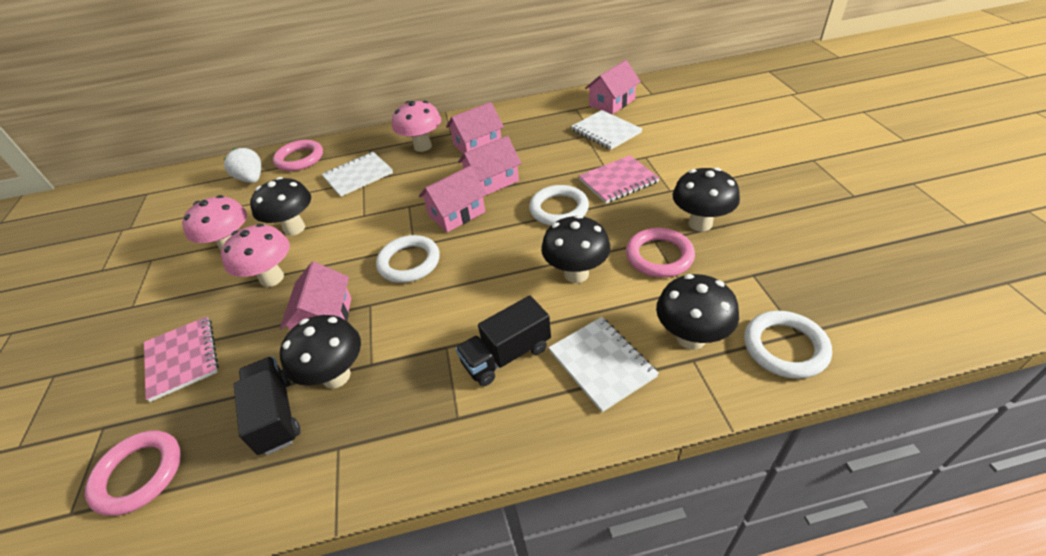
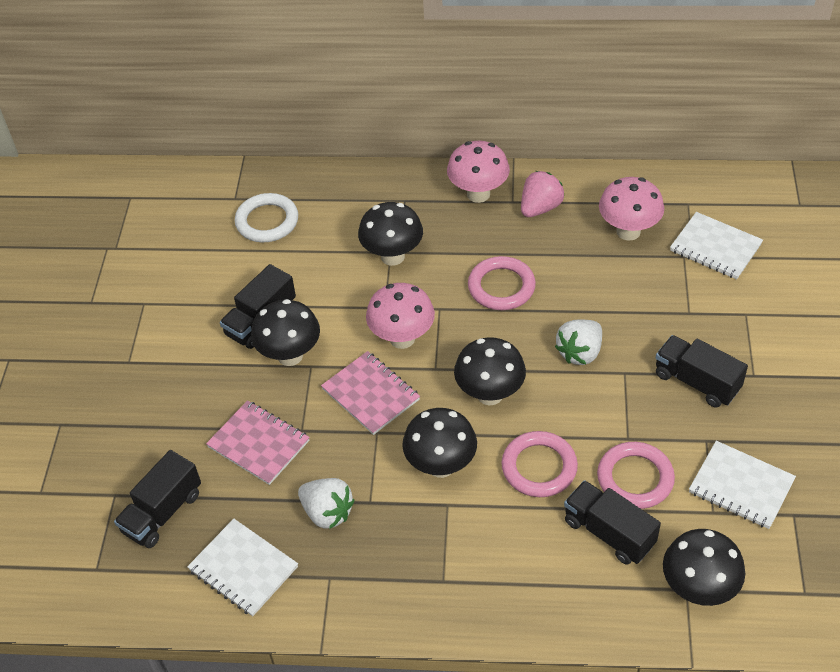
black truck: [234,356,300,455] [455,296,551,386] = 2 -> [114,450,201,548] [220,264,296,349] [564,480,661,565] [656,335,748,408] = 4
pink house: [280,261,351,330] [419,166,487,232] [446,102,504,154] [458,136,521,195] [585,60,641,114] = 5 -> none = 0
pink strawberry: none = 0 -> [521,171,565,217] = 1
white ring: [376,235,440,283] [529,185,589,226] [744,311,832,379] = 3 -> [235,193,298,242] = 1
white strawberry: [223,148,261,183] = 1 -> [298,478,354,529] [555,319,602,365] = 2

